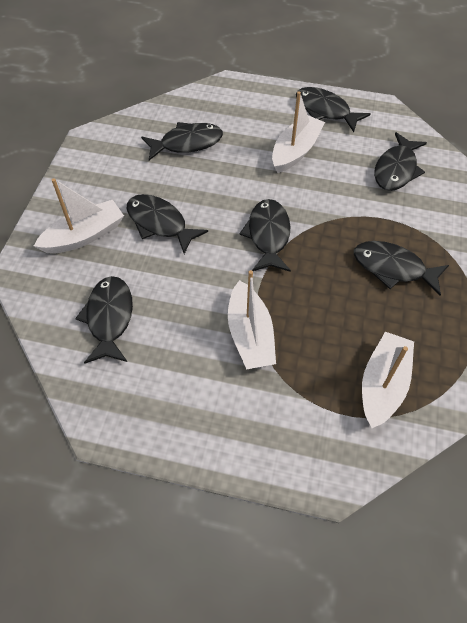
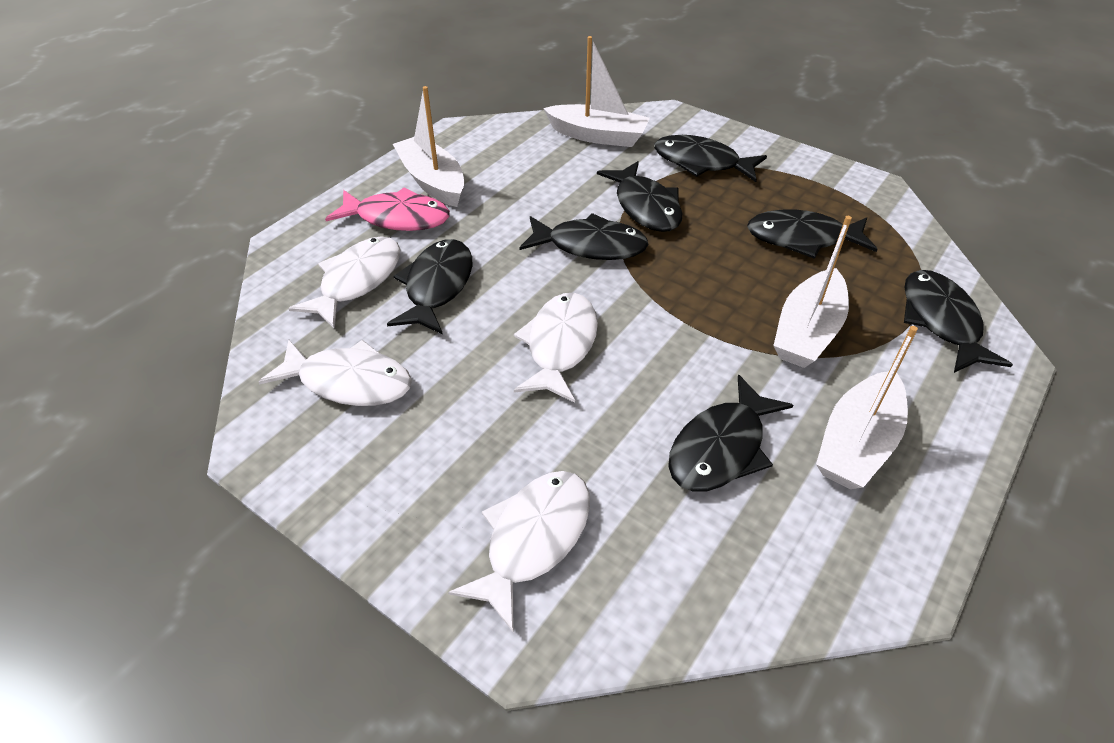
pink fish: none = 0 -> [325,188,450,231] = 1
white fish: none = 0 -> [259,339,412,406] [288,236,400,329] [448,471,590,632] [514,293,598,403] = 4

